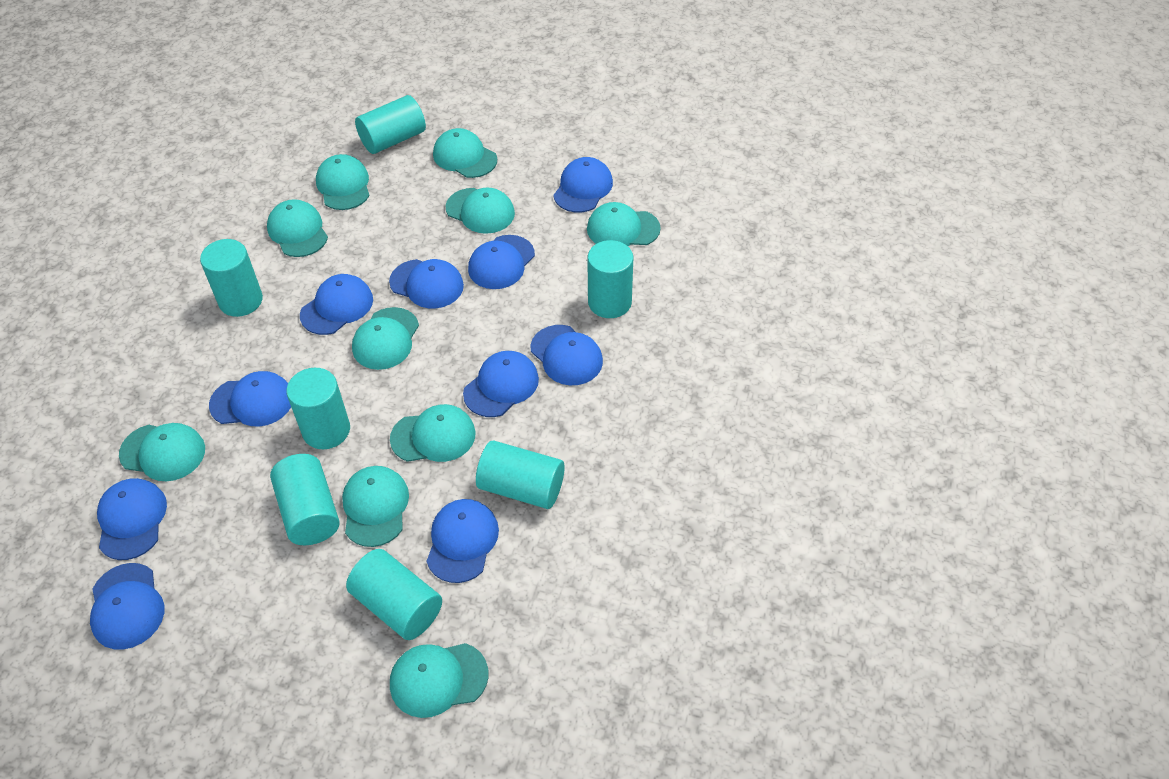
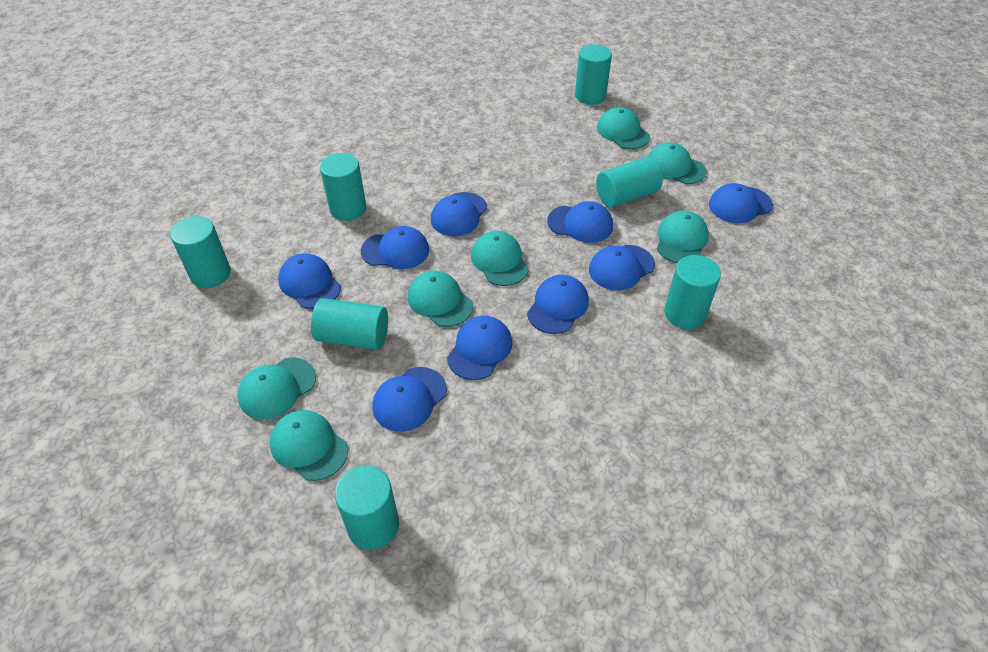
blue cap: [90,563,164,650] [97,478,167,560] [209,371,291,427] [300,274,373,335] [389,259,464,309] [426,499,499,583] [463,351,539,417] [468,235,535,289] [531,325,603,385] [553,157,613,213] = 10 -> [278,253,341,309] [361,226,429,269] [372,367,447,432] [431,192,487,236] [447,316,512,380] [527,275,589,334] [547,201,613,243] [589,245,655,291] [709,183,773,223] = 9
turquoise cap: [119,423,205,481] [267,199,328,257] [316,154,370,210] [342,466,409,547] [352,307,419,370] [390,404,476,462] [390,643,489,718] [433,128,497,178] [446,187,515,234] [587,202,661,246] = 10 -> [237,357,316,420] [270,410,348,481] [408,270,473,327] [471,231,529,286] [597,107,650,149] [647,142,706,184] [657,210,709,263] = 7

